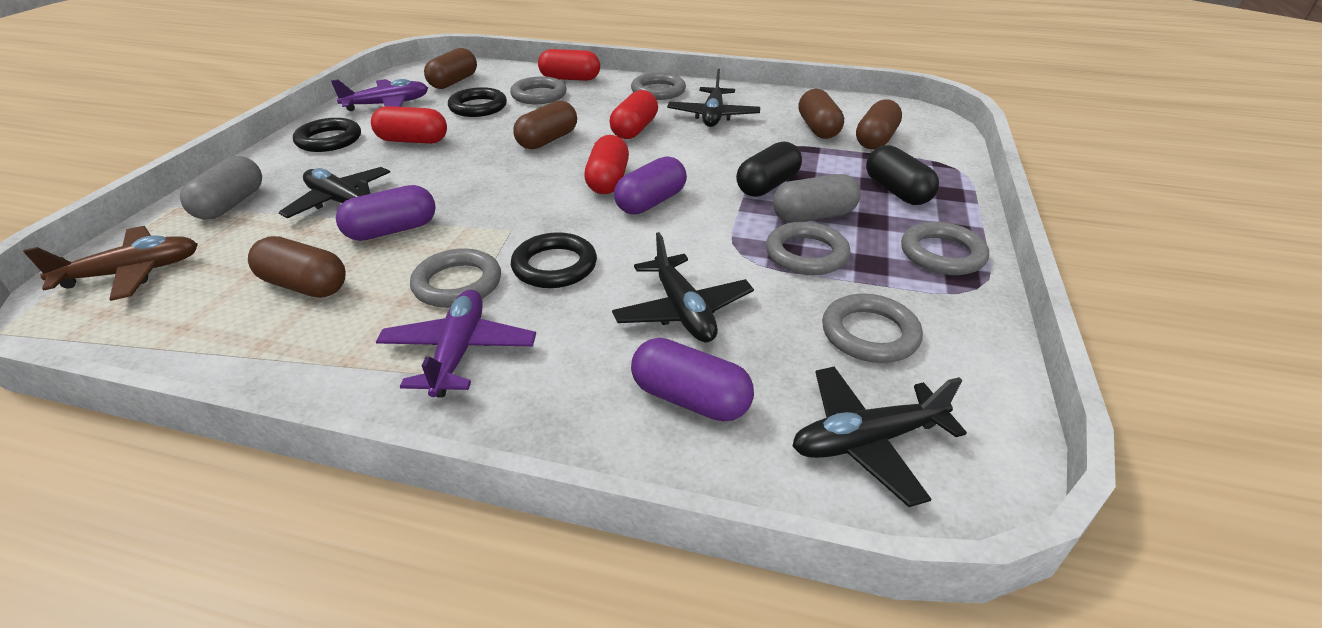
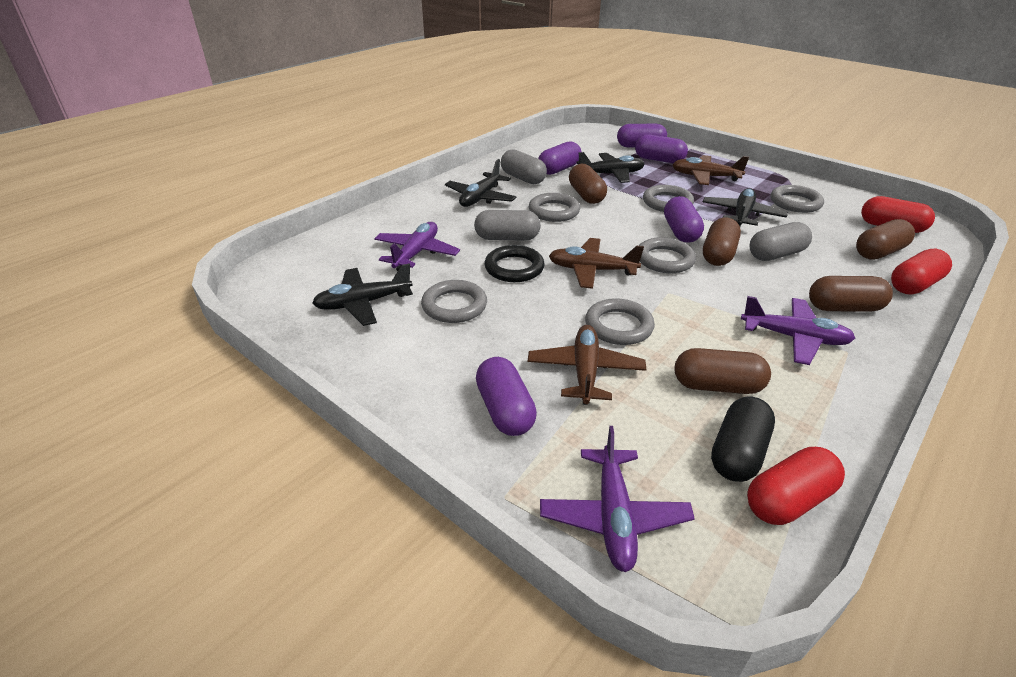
black capsule: [736,141,802,197] [866,145,939,205] = 2 -> [711,397,775,482] = 1
black ring: [293,118,361,152] [448,87,507,117] [511,232,597,288] = 3 -> [484,245,545,282] = 1
brown plane: [23,226,198,301] = 1 -> [528,325,646,405] [549,238,644,289] [672,155,749,185] = 3
grey capsule: [180,156,262,220] [773,174,861,223] = 2 -> [474,210,541,241] [501,149,547,184] [750,222,812,261] = 3
purple capsule: [336,185,436,241] [614,156,687,215] [631,338,754,421] = 3 -> [476,357,537,436] [538,141,581,175] [617,124,667,147] [635,134,688,163] [664,196,704,243] = 5
purple plane: [331,79,428,111] [376,289,536,397] = 2 -> [374,222,460,271] [540,426,695,572] [741,296,855,365] = 3
red capsule: [371,106,447,144] [538,49,600,81] [584,135,629,194] [610,90,658,139] = 4 -> [747,447,845,525] [861,196,935,233] [891,249,952,295] = 3

